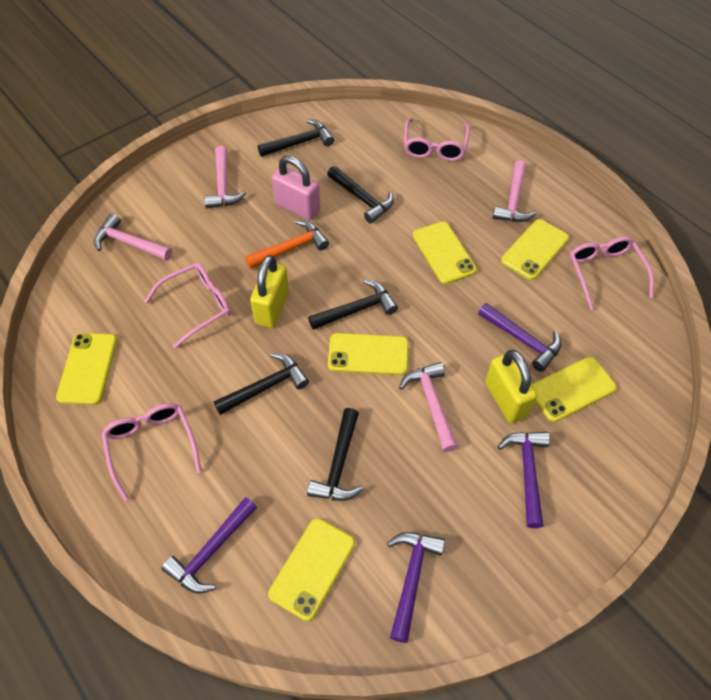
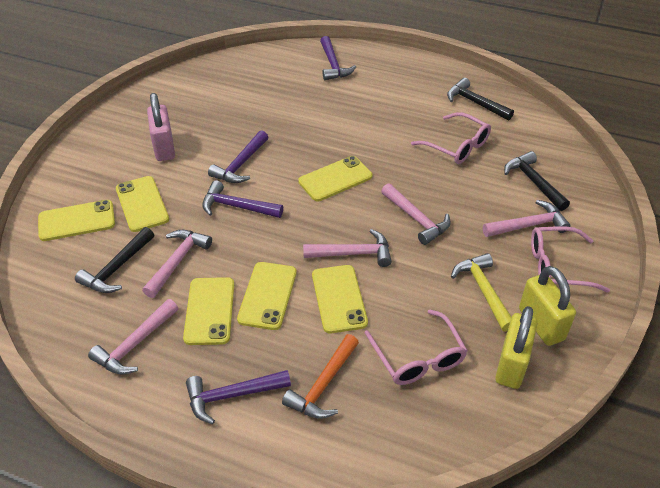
black hammer: [214,353,309,415] [258,119,334,157] [307,408,363,501] [308,280,398,330] [327,166,394,223] = 5 -> [75,227,154,293] [447,78,514,120] [504,151,570,211] = 3
pink glasses: [101,403,202,501] [144,263,231,348] [404,118,470,161] [569,236,654,310] = 4 -> [365,310,468,385] [411,112,491,164] [531,226,610,292] = 3
pink hammer: [94,214,172,261] [204,146,246,209] [399,362,458,452] [493,160,537,222] = 4 -> [88,299,178,375] [142,230,212,298] [303,229,392,267] [381,183,451,245] [483,200,571,237] = 5
yellow hammer: none = 0 -> [451,253,511,332] = 1

